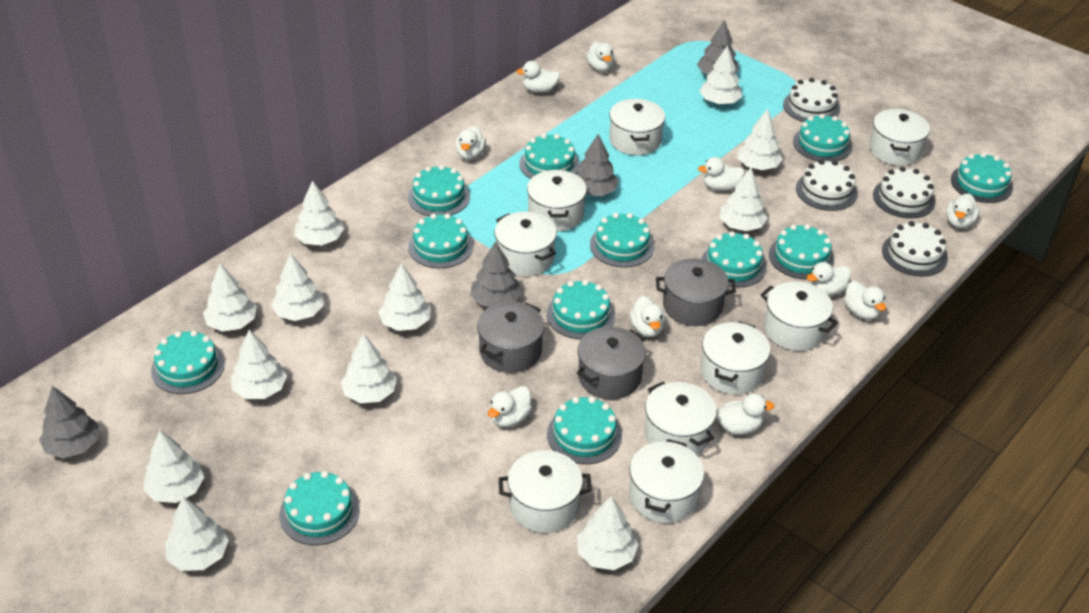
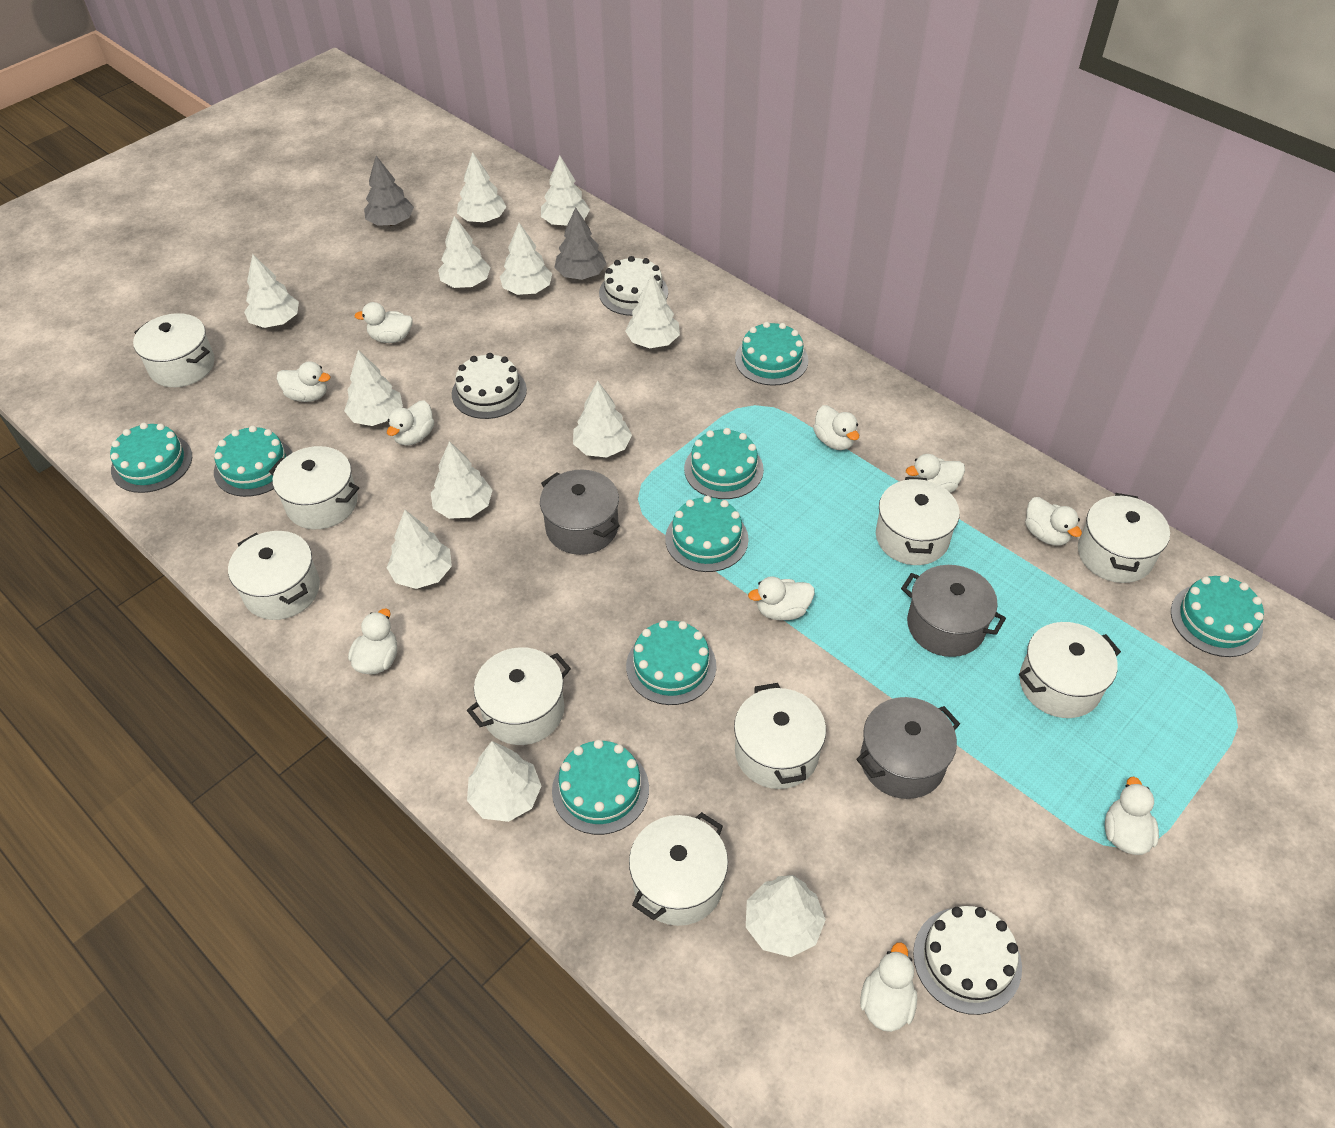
grey tree: [39,386,99,458] [470,241,522,307] [576,134,619,196] [697,20,739,74] = 4 -> [364,156,414,226] [554,207,606,280] = 2
turquoise cake: [151,330,225,394] [279,471,360,545] [408,165,470,216] [408,213,473,268] [519,134,580,179] [547,280,615,339] [547,397,622,464] [590,213,654,267] [701,231,767,288] [769,224,834,279] [793,114,852,162] [951,152,1013,203] = 12 -> [110,423,192,493] [214,426,293,497] [552,739,649,835] [626,620,716,705] [665,496,749,572] [684,428,764,499] [735,322,808,386] [1171,575,1264,657] = 8
white cake: [783,78,840,122] [796,160,858,211] [873,167,936,218] [882,221,948,277] = 4 -> [452,353,527,419] [599,256,668,316] [913,906,1022,1015] = 3

